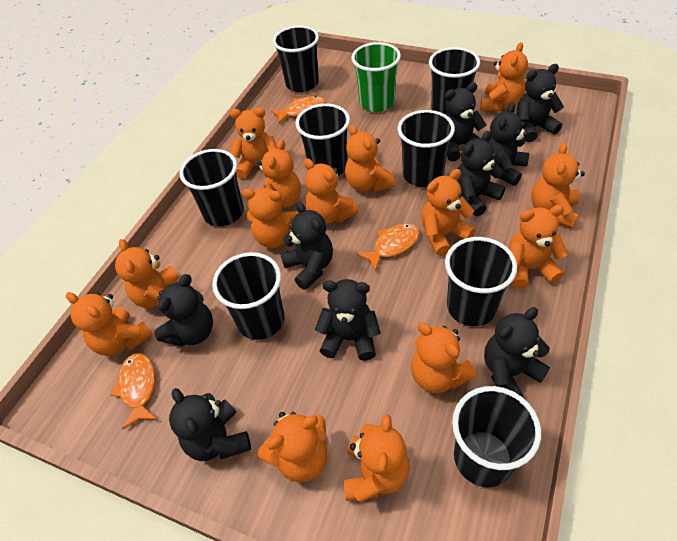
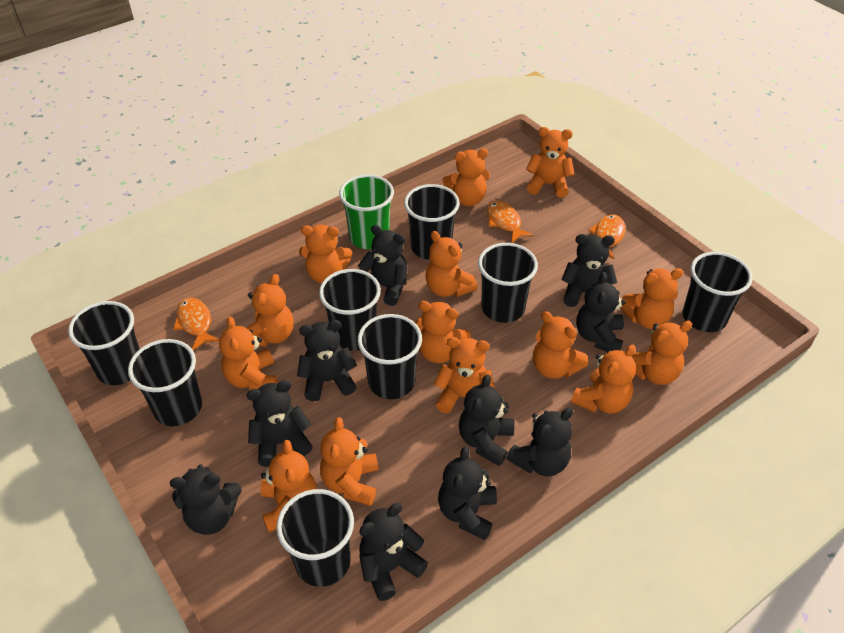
black teddy bear: [154,274,213,347] [169,388,251,461] [280,201,333,290] [315,279,381,361] [445,82,487,161] [457,131,505,216] [484,307,550,396] [488,102,529,186] [516,64,564,142] = 9 -> [170,465,242,535] [246,380,313,467] [297,320,357,401] [358,225,408,306] [359,503,428,601] [438,446,497,540] [459,374,514,466] [506,407,573,476] [562,234,617,307] [576,272,625,352] = 10

